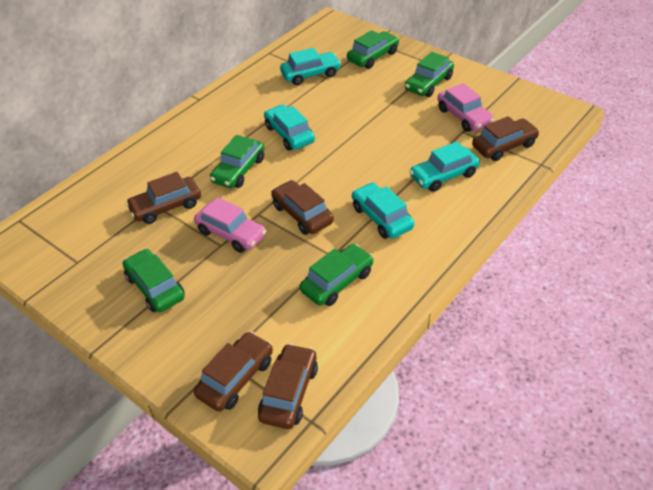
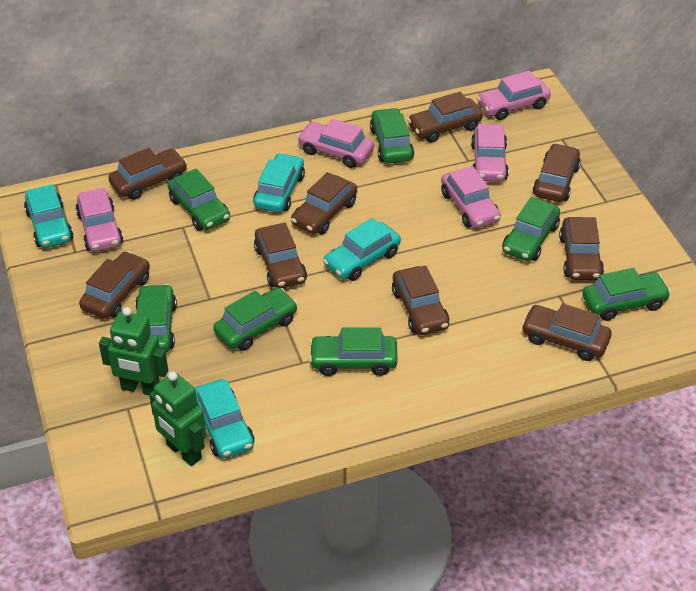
brown car: [126,172,201,224] [194,331,273,412] [258,343,318,429] [271,180,334,235] [472,116,540,161] = 5 -> [79,251,150,319] [108,148,187,200] [254,223,307,288] [291,172,357,234] [392,265,449,335] [407,92,483,143] [521,303,612,361] [533,143,581,202] [559,217,604,280] = 9
green car: [123,249,185,312] [210,135,264,188] [300,244,374,306] [347,30,399,69] [405,52,454,97] = 5 -> [135,284,177,353] [168,169,230,231] [213,288,298,351] [309,327,398,376] [370,108,414,163] [502,197,560,261] [582,268,671,321] = 7
green robot: none = 0 -> [99,307,168,395] [149,372,207,466] = 2
pink car: [194,197,266,253] [438,83,494,132] = 2 -> [75,188,123,252] [297,119,374,168] [441,166,501,228] [471,124,509,182] [477,71,551,120] = 5

